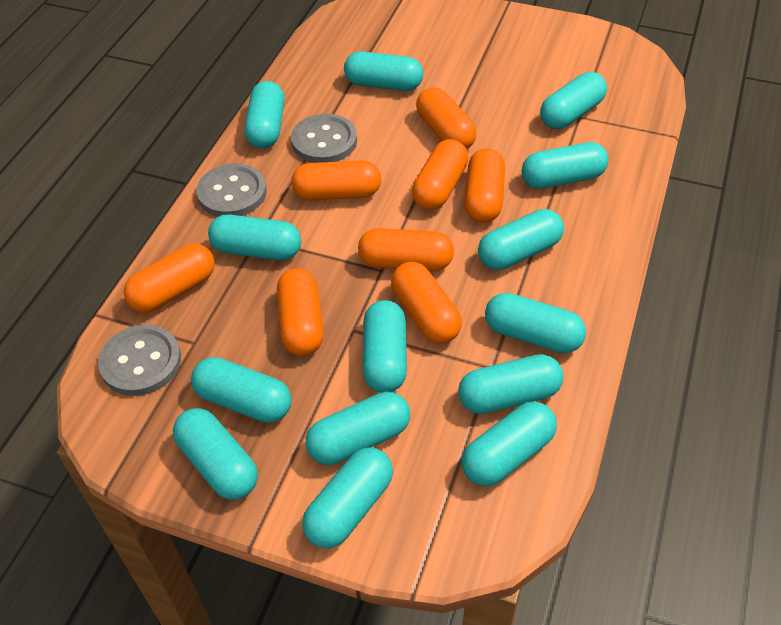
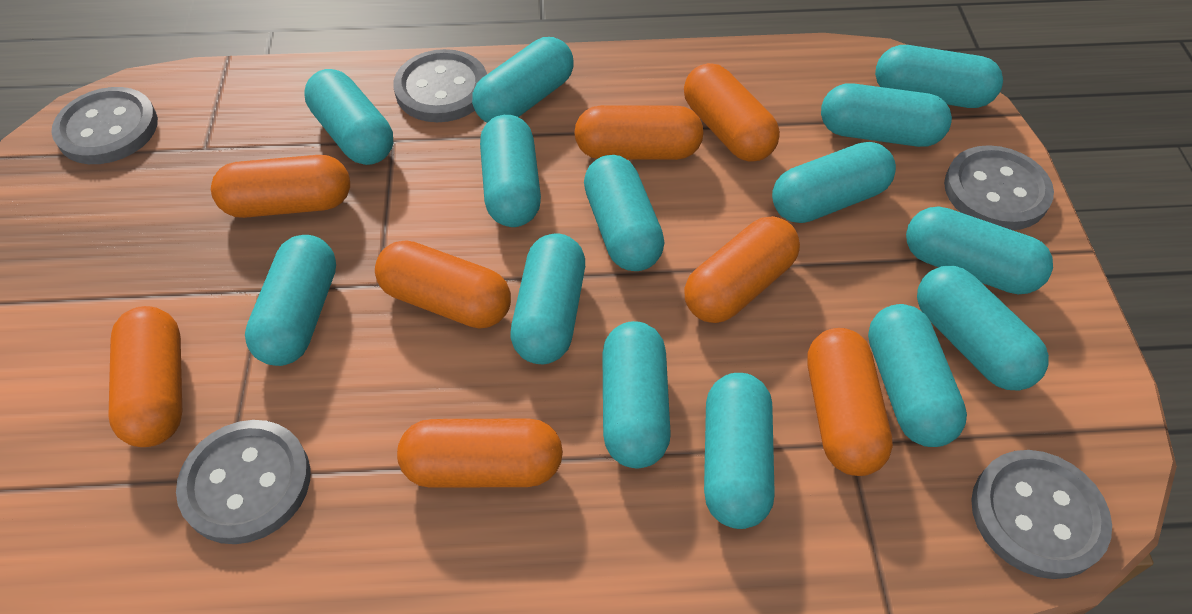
grey button: [98,325,181,396] [196,163,267,217] [291,114,357,163] = 3 -> [51,87,158,164] [176,420,311,544] [393,49,487,122] [944,145,1054,230] [971,450,1112,579] = 5

